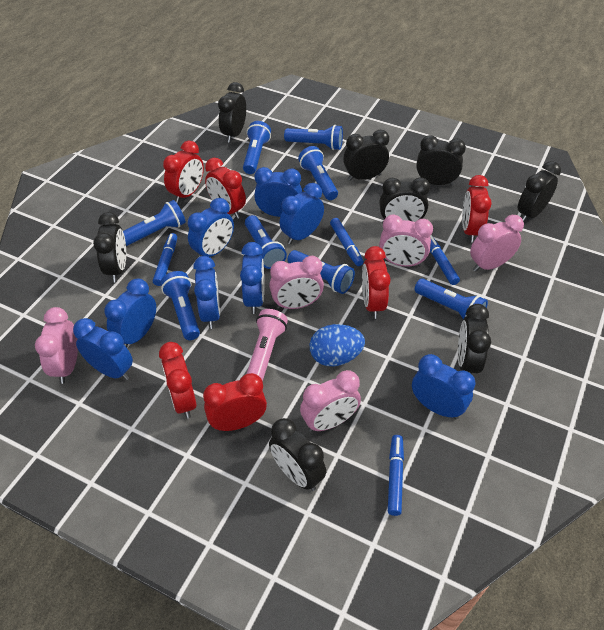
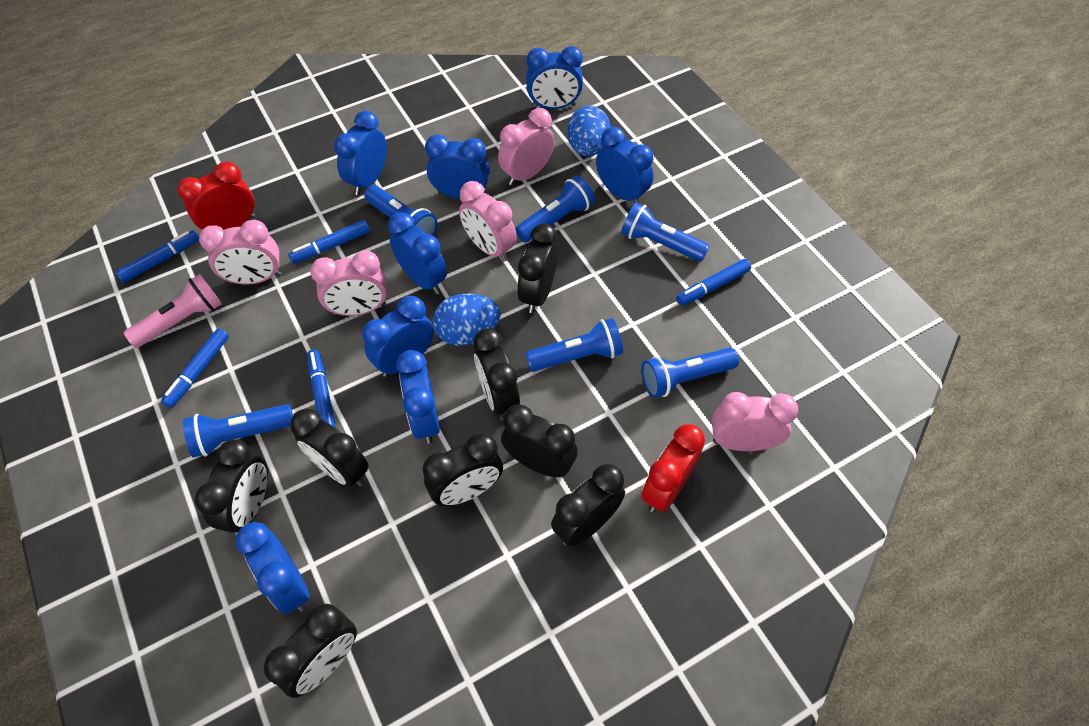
blue egg: [310,324,365,366] = 1 -> [433,293,501,345] [567,106,611,157] = 2
blue flashlight: [123,200,186,246] [161,271,200,340] [243,121,271,174] [245,215,287,269] [284,125,343,150] [288,250,355,294] [298,146,338,200] [414,278,488,320] = 8 -> [183,404,293,458] [364,185,438,236] [515,175,595,243] [525,318,623,372] [621,202,710,262] [641,348,739,398] = 6
blue marker: [153,233,177,286] [330,218,364,266] [388,435,404,516] [430,235,460,285] = 4 -> [115,230,199,283] [161,329,229,408] [288,220,370,264] [307,350,336,428] [676,259,751,306] = 5
red clock: [159,342,196,419] [163,141,204,203] [203,373,267,431] [205,158,246,219] [362,246,391,319] [462,175,492,243] = 6 -> [177,162,255,230] [641,424,705,513] = 2

